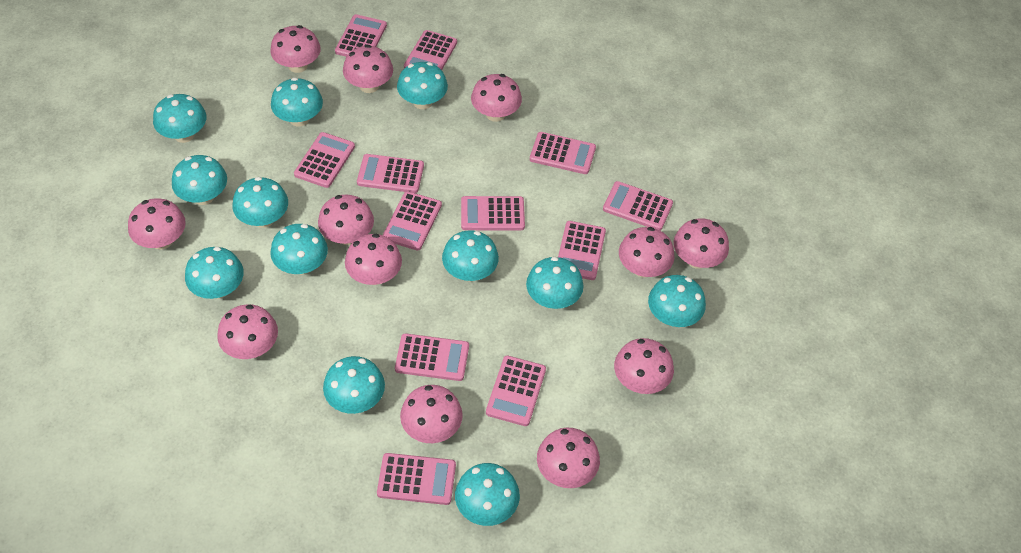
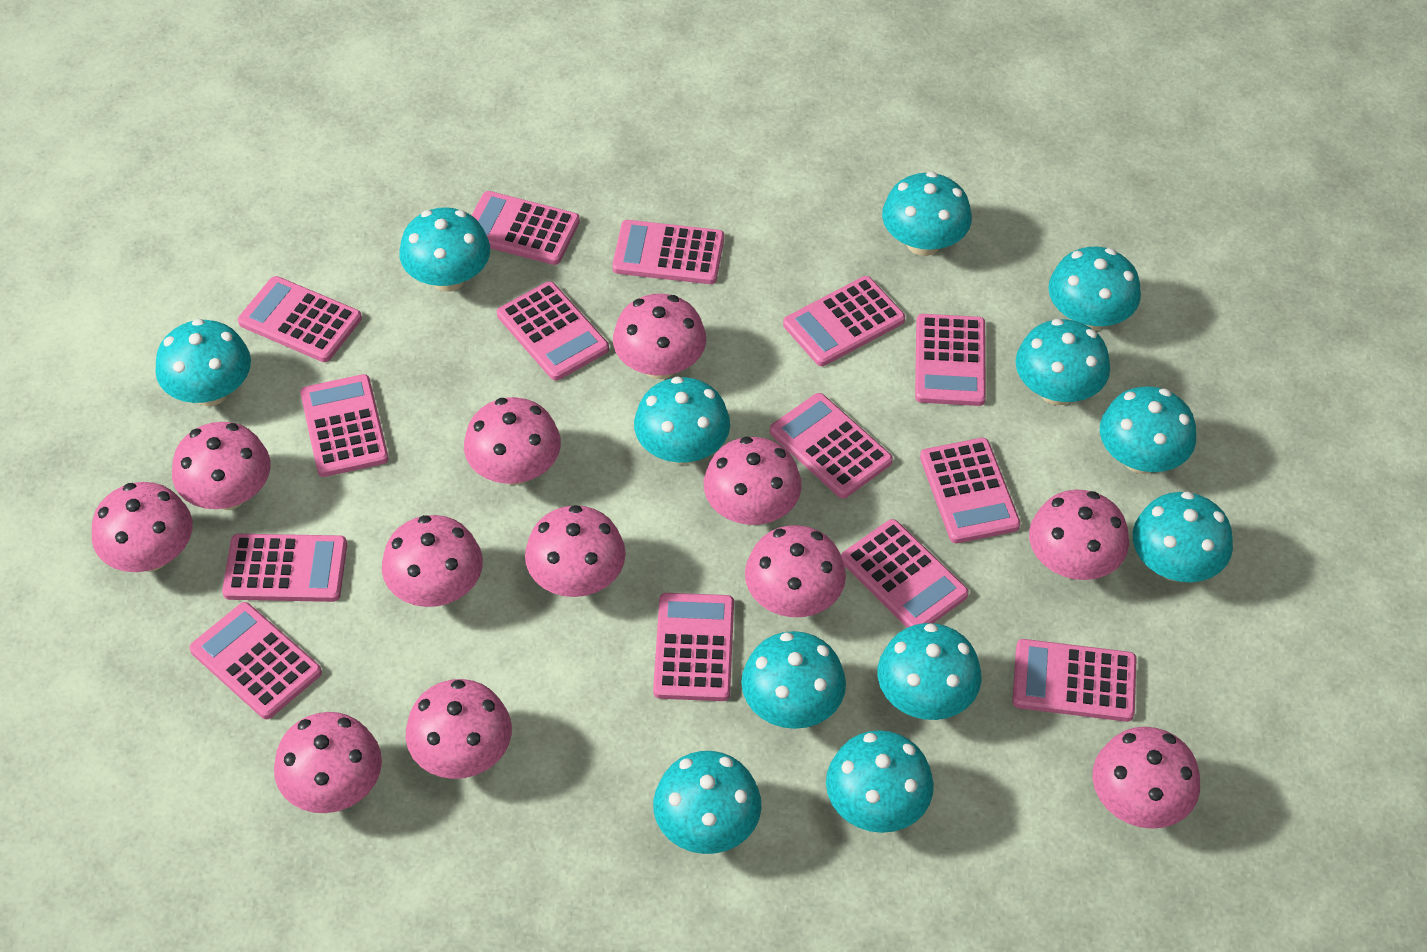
pink calculator: [294,132,355,188] [335,14,387,57] [357,154,424,193] [377,453,456,505] [383,191,442,251] [395,333,469,381] [404,30,457,70] [461,196,525,230] [486,356,546,426] [530,132,596,174] [558,221,606,280] [603,181,673,230] = 12 -> [189,602,322,719] [222,534,347,602] [238,276,362,362] [300,374,389,477] [472,191,580,265] [497,281,609,381] [612,220,724,284] [653,593,734,701] [770,393,893,498] [783,276,905,366] [841,519,969,628] [915,314,986,406] [920,438,1020,543] [1012,639,1137,722] = 14

